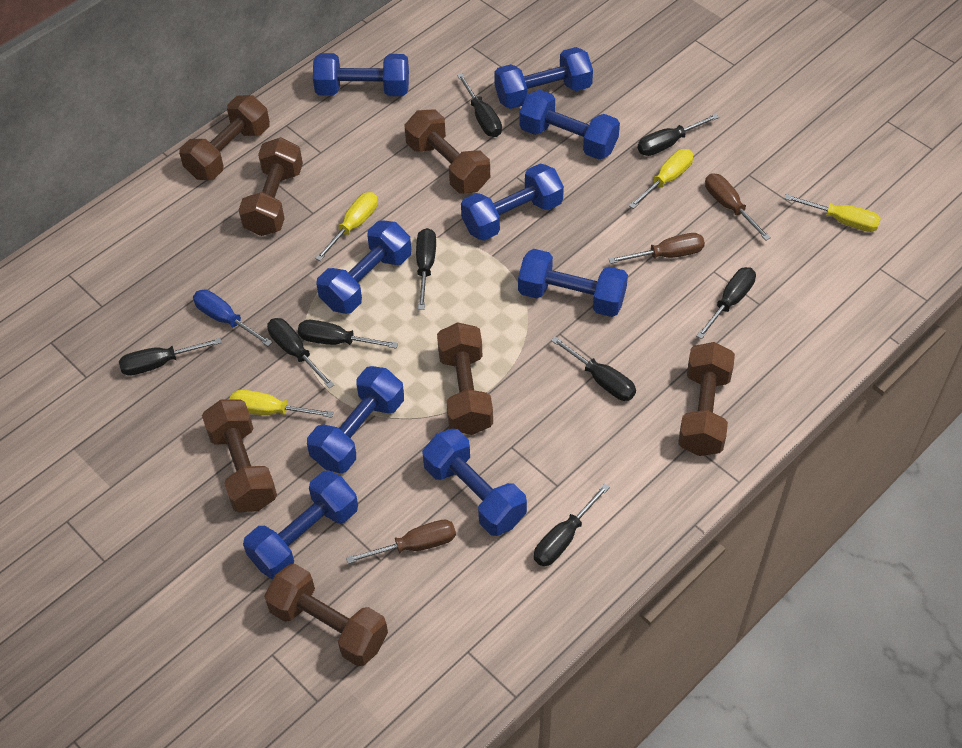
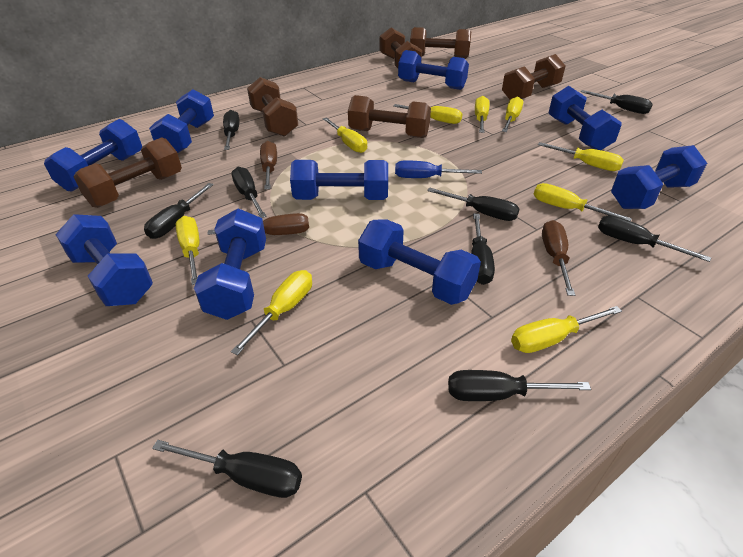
brown dumbbell: [179,95,270,180] [202,400,277,512] [239,137,303,236] [264,564,388,666] [404,110,490,193] [437,322,493,435] [678,342,735,456] = 7 -> [73,137,182,208] [247,77,298,137] [348,95,431,138] [380,28,422,68] [410,27,471,59] [502,54,565,99] = 6
yellow screwdriver: [230,390,334,418] [315,192,378,261] [629,149,693,209] [784,194,881,232] = 4 -> [176,216,200,285] [231,270,312,355] [323,117,367,153] [393,104,463,124] [475,96,489,133] [502,97,523,132] [511,306,622,353] [533,183,632,221] [538,142,624,171] = 9

